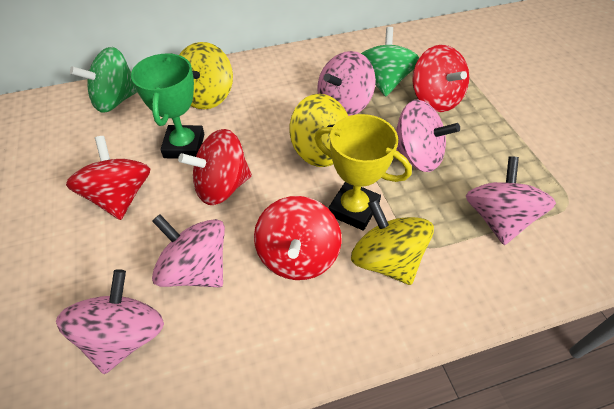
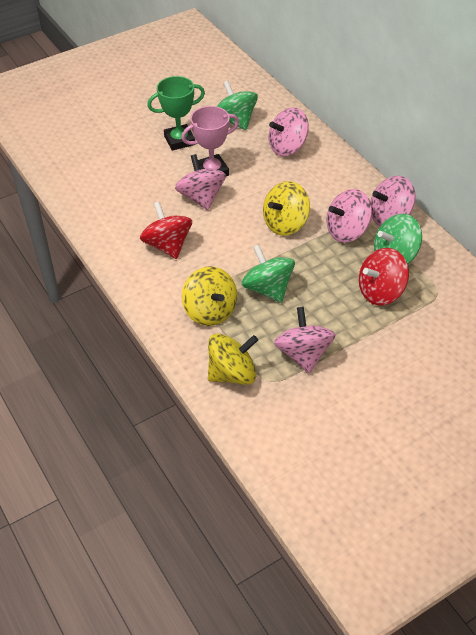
green spinning top: [70,47,137,113] [361,27,419,96] = 2 -> [216,81,258,130] [242,244,295,303] [374,214,422,264] = 3
pink trophy: none = 0 -> [181,106,239,176] = 1
red spinning top: [66,136,150,220] [178,129,252,205] [254,196,342,280] [412,45,469,112] = 4 -> [140,202,192,259] [359,248,409,305] = 2
yellow trophy: [315,114,412,231] = 1 -> none = 0

